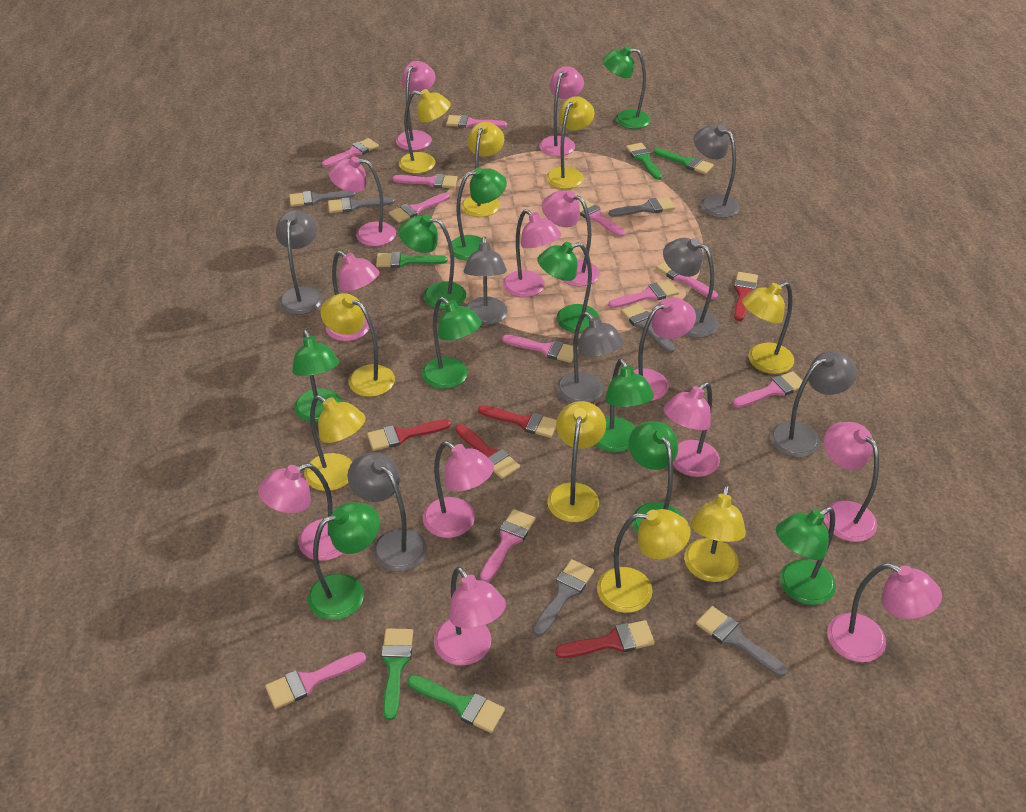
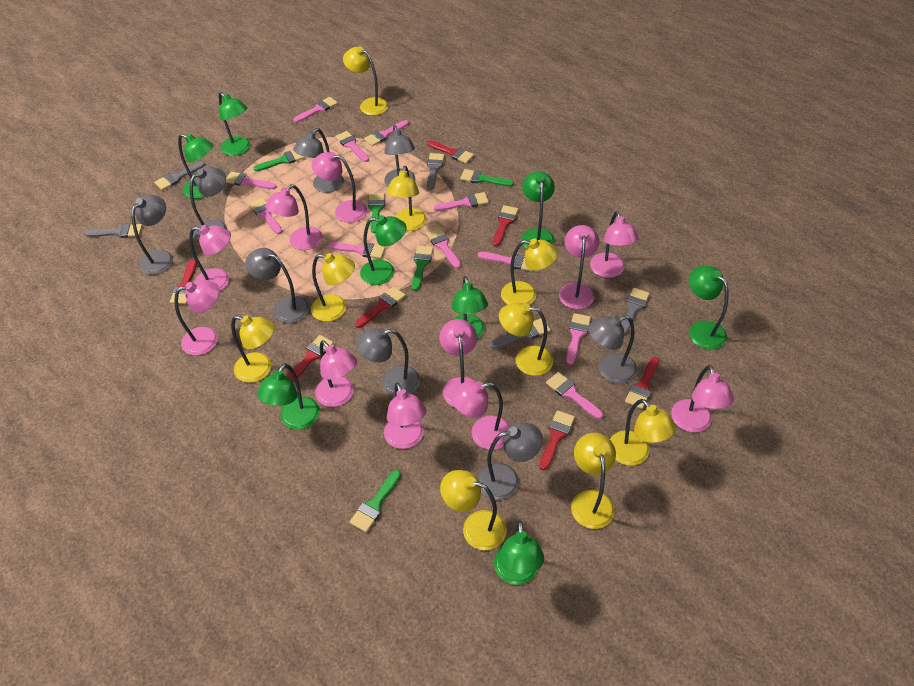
green lamp: [292,330,342,423] [308,502,380,620] [398,215,466,309] [422,297,482,389] [448,167,507,260] [537,242,600,333] [595,359,654,452] [602,46,651,129] [629,421,683,534] [776,507,836,605] = 10 -> [178,134,213,199] [219,92,250,156] [257,363,320,430] [360,215,407,285] [452,276,488,340] [494,520,544,585] [521,171,555,248] [689,266,728,349] = 8
grey brush: [289,191,356,207] [328,197,395,213] [533,559,594,636] [609,197,675,217] [621,304,675,353] [696,606,787,677] = 6 -> [84,224,142,238] [154,161,205,190] [427,153,444,190] [490,319,551,349] [621,288,650,335] = 5
grey lamp: [276,210,323,315] [347,452,427,572] [464,236,508,325] [557,312,624,403] [663,238,718,338] [694,125,740,218] [770,351,857,458] = 7 -> [131,195,173,275] [190,167,227,241] [245,248,309,323] [293,128,344,193] [356,328,420,396] [384,125,415,187] [477,422,543,500] [589,315,637,384] = 8
pink lamp: [258,463,343,561] [326,251,380,341] [329,156,396,246] [396,61,435,151] [423,441,494,538] [434,566,506,666] [503,209,561,298] [539,66,584,156] [542,190,600,287] [634,297,696,401] [663,382,720,477] [824,422,879,542] [827,563,942,662] = 13 -> [174,280,219,356] [189,225,231,291] [265,185,323,250] [312,152,367,223] [315,340,357,407] [384,382,426,449] [439,319,477,407] [451,381,510,450] [559,225,599,309] [590,211,639,278] [671,365,734,432] = 11
red brush: [367,419,451,451] [455,424,520,479] [478,405,557,438] [555,620,655,658] [734,272,758,321] = 5 -> [170,259,197,304] [287,335,334,382] [355,287,406,328] [427,140,474,164] [493,205,518,246] [539,410,575,470] [625,357,659,409] = 7

